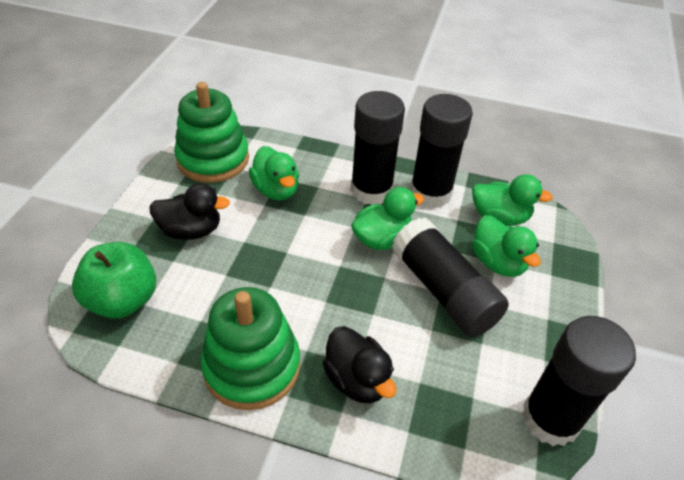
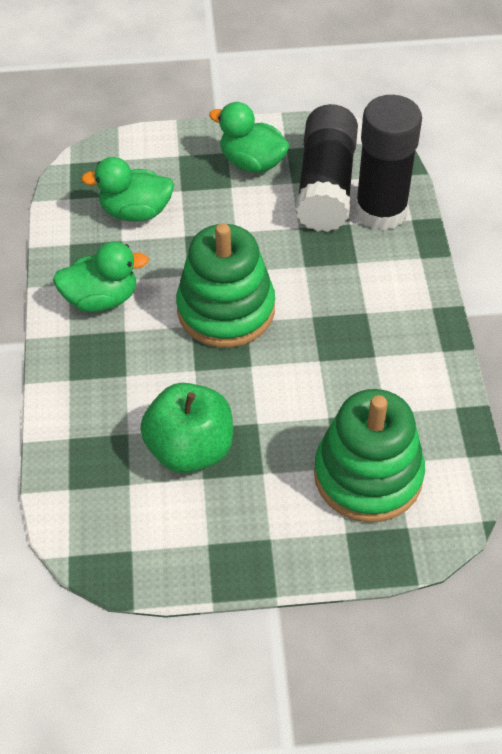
black duck: [149,183,230,240] [322,326,396,403] = 2 -> none = 0
black glue stick: [350,91,405,205] [392,218,509,337] [410,94,473,208] [522,316,636,446] = 4 -> [296,104,358,232] [355,95,422,231] = 2
green duck: [249,146,299,201] [351,187,424,250] [472,174,553,226] [472,215,541,277] = 4 -> [53,242,149,312] [81,157,174,222] [209,102,290,173] = 3

